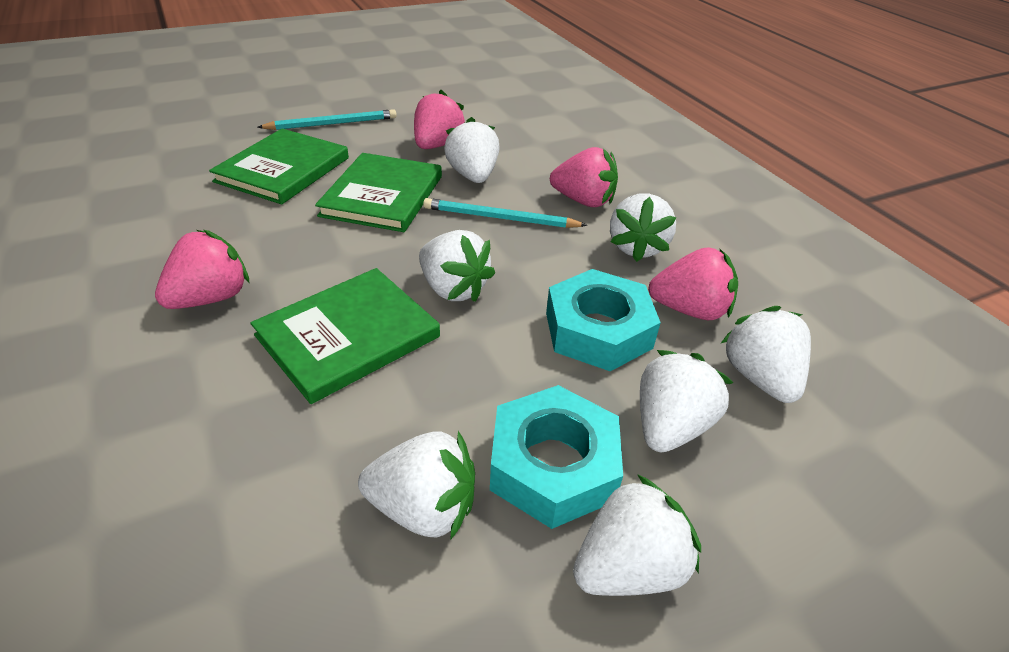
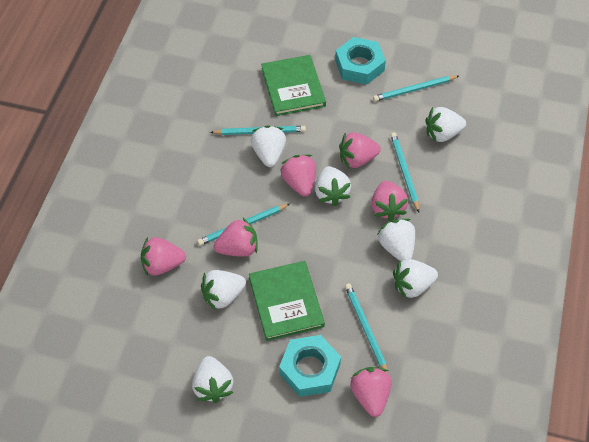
green book: [209,129,349,204] [251,268,440,404] [315,153,442,232] = 3 -> [249,261,325,341] [261,55,326,116] = 2
pink strawberry: [155,230,249,309] [414,90,465,149] [550,147,618,207] [648,247,738,320] = 4 -> [140,237,186,276] [214,218,257,257] [281,155,316,197] [339,132,381,168] [350,367,392,417] [371,181,408,221] = 6
turquoise pencil: [257,109,397,130] [423,198,587,228] = 2 -> [197,204,289,246] [210,126,306,135] [345,283,389,374] [373,75,459,101] [390,132,419,212] = 5

